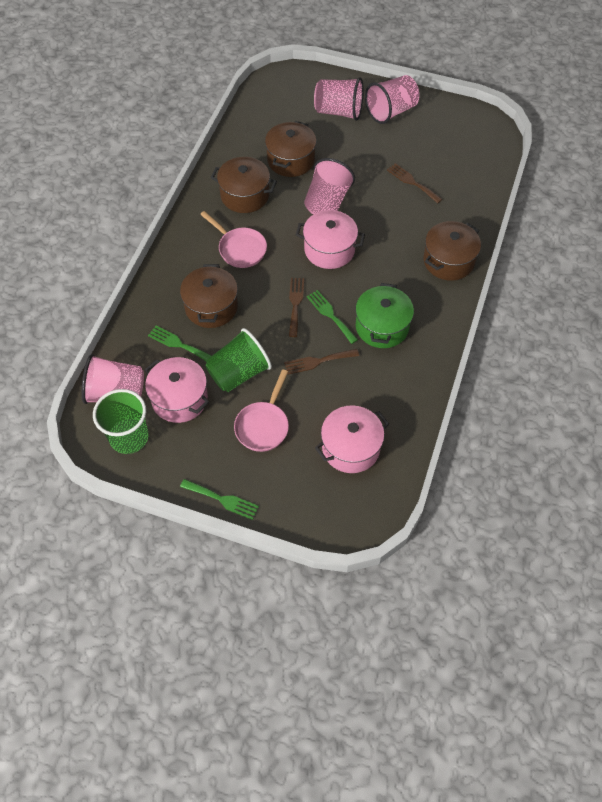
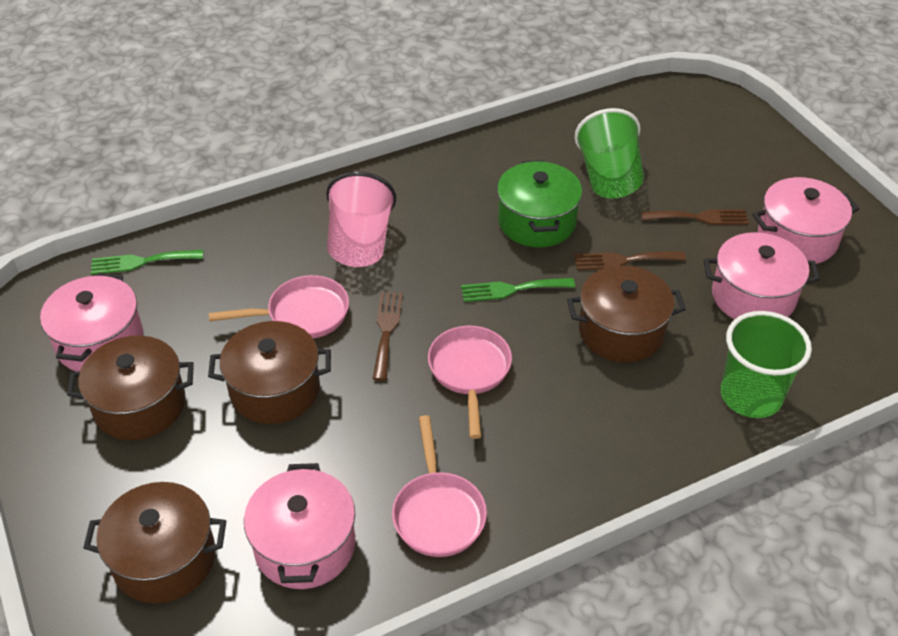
green fork: [148,326,211,361] [180,479,259,520] [307,290,358,344] = 3 -> [91,250,203,275] [461,278,575,302] = 2
pink cup: [82,354,144,404] [304,158,355,215] [314,77,364,121] [365,75,419,124] = 4 -> [326,171,396,267] = 1
pink pan: [200,211,267,268] [234,369,289,452] = 2 -> [209,275,349,338] [392,415,487,557] [428,326,512,439] = 3
pink pot: [145,357,209,423] [296,210,365,269] [315,405,389,473] = 3 -> [40,273,144,372] [244,463,356,589] [704,232,820,319] [752,177,859,264] = 4

